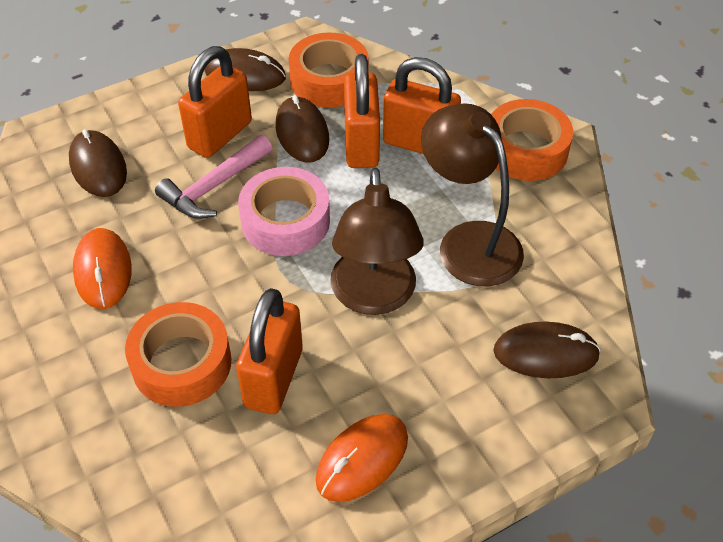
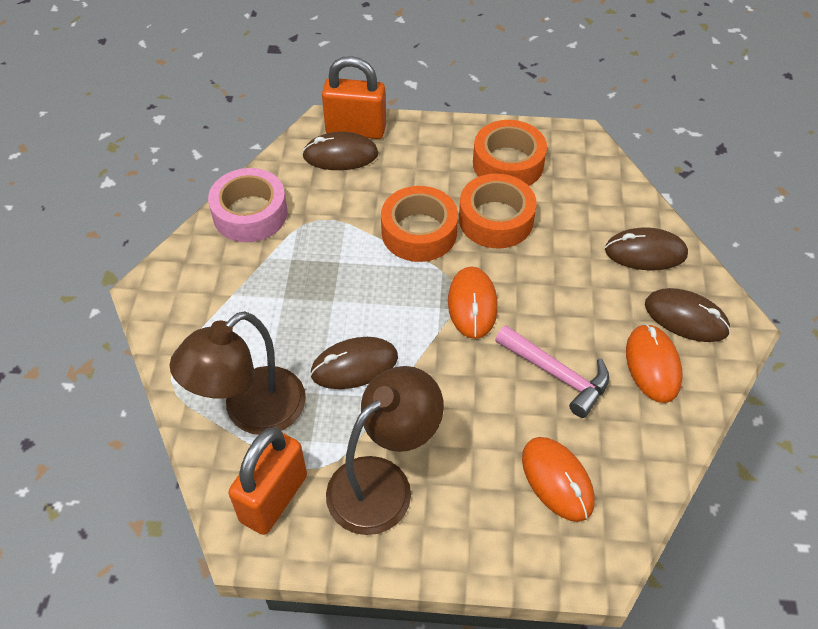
orange mouse: [73,228,132,309] [316,414,408,502] = 2 -> [448,266,498,339] [522,437,595,522] [626,324,683,403] = 3
orange padlock: [178,46,252,158] [236,288,303,414] [344,54,380,168] [383,57,461,154] = 4 -> [228,427,307,535] [322,56,386,139] = 2

